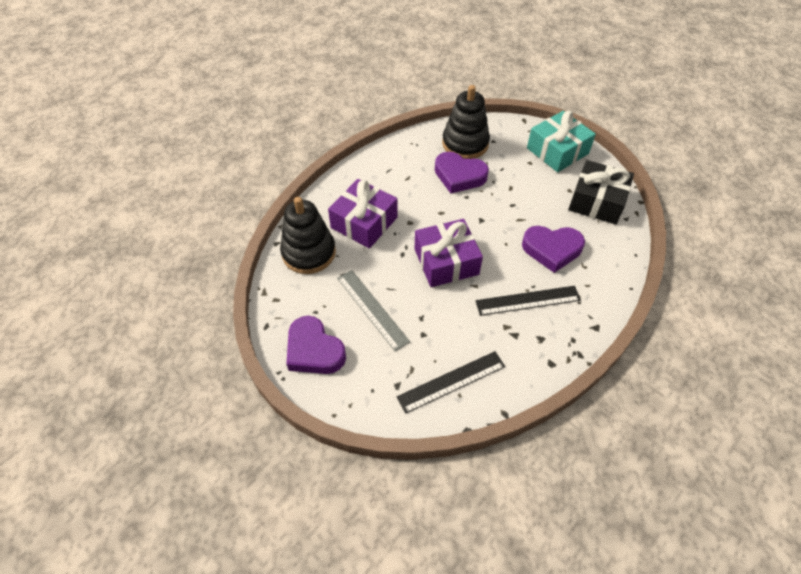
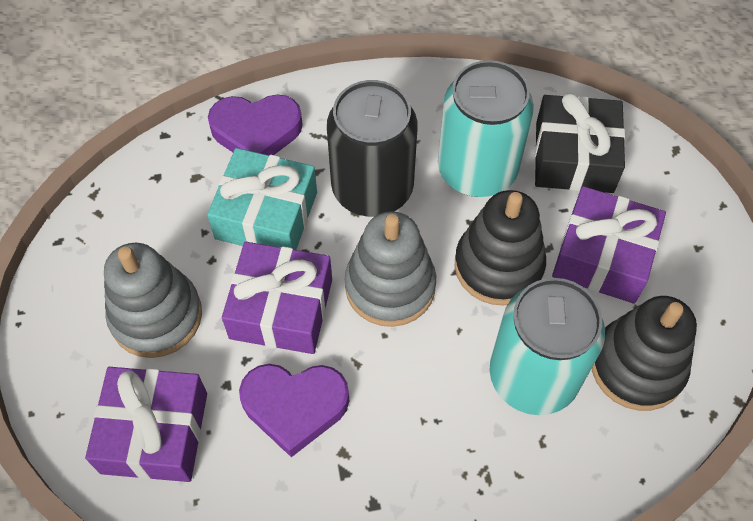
black can: none = 0 -> [327,80,418,217] = 1
black ruler: [397,351,505,414] [475,286,581,316] = 2 -> none = 0
grey ruler: [337,270,410,351] = 1 -> none = 0
grey stacking toy: none = 0 -> [104,243,202,358] [345,211,436,327] = 2
purple gift: [328,179,398,249] [415,219,483,287] = 2 -> [85,367,207,482] [222,242,332,354] [552,186,666,304] = 3
purple heart: [286,316,346,374] [435,152,489,193] [522,226,585,273] = 3 -> [208,94,303,155] [239,364,349,457] = 2
turquoise can: none = 0 -> [438,60,534,197] [490,278,605,415] = 2

